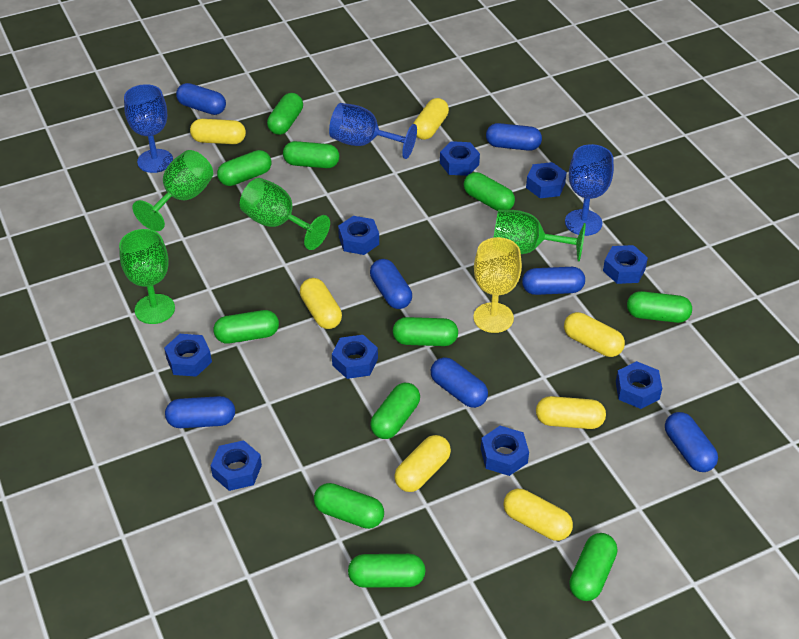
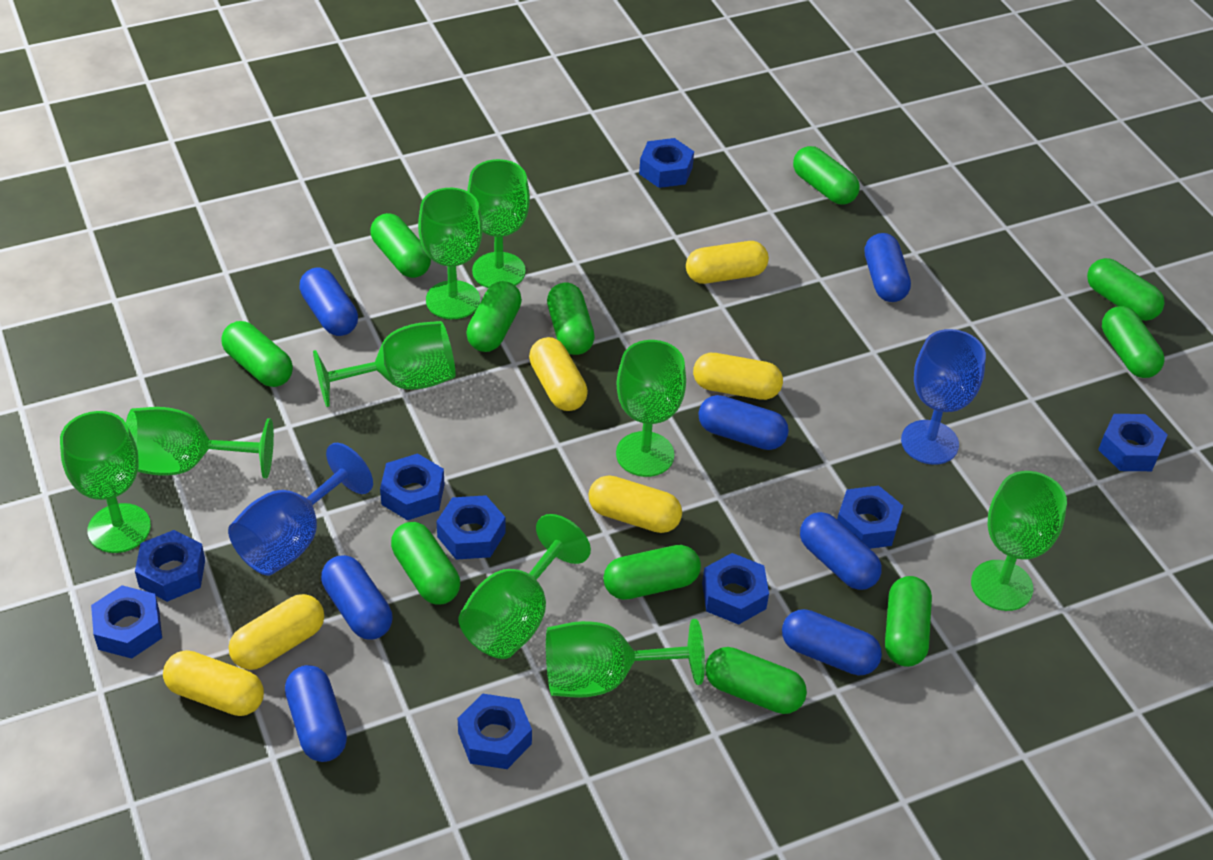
blue goblet: [124,84,173,173] [329,103,417,159] [565,144,614,236] = 3 -> [228,443,373,575] [901,329,986,465] = 2
green goblet: [119,229,175,324] [132,150,213,231] [240,178,330,250] [494,210,586,262] = 4 -> [60,411,151,553] [126,407,274,479] [313,321,455,407] [418,188,483,319] [459,514,591,659] [467,159,530,288] [546,619,705,698] [616,340,686,477] [971,471,1067,611] = 9
yellow capsule: [190,119,246,144] [300,278,342,329] [394,435,451,492] [413,98,449,140] [504,489,573,541] [536,396,606,429] [564,312,625,357] = 7 -> [163,650,264,716] [229,594,324,670] [529,337,588,411] [588,475,682,533] [686,241,769,284] [693,353,783,400] = 6
yellow goblet: [473,237,522,333] = 1 -> none = 0

